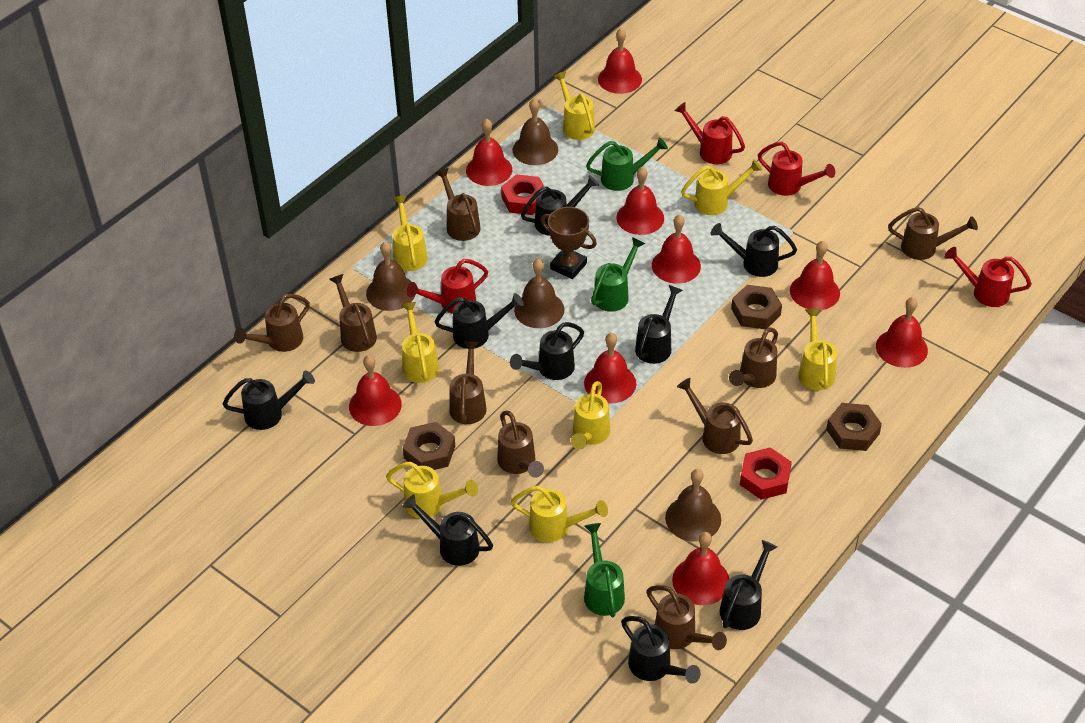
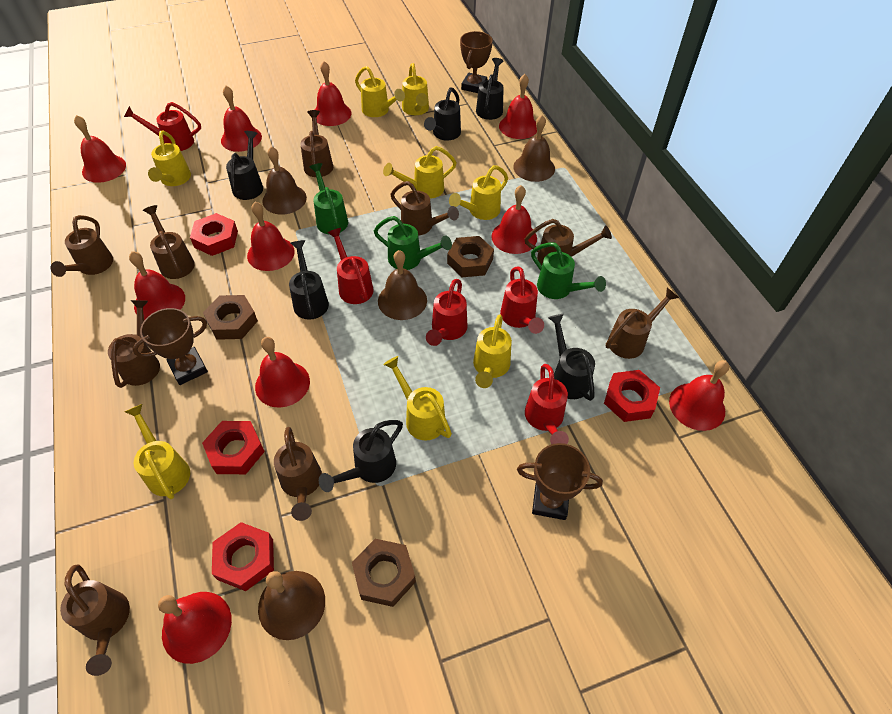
black watering can: [223,370,315,430] [402,494,493,566] [434,293,524,349] [510,322,584,380] [521,175,599,236] [621,616,701,684] [635,285,683,364] [711,223,797,277] [720,540,777,630] = 9 -> [226,131,263,200] [289,240,329,320] [319,420,403,492] [424,88,461,141] [476,58,504,120] [548,314,595,401] = 6
brown trophy: [541,207,597,279] = 1 -> [133,308,208,385] [460,31,493,93] [517,443,603,520] = 3
red bell: [349,355,402,426] [466,118,512,186] [584,333,636,404] [598,28,642,94] [616,166,664,235] [652,214,701,284] [672,532,730,605] [790,241,840,310] [876,297,928,368] = 9 -> [74,115,126,183] [129,251,185,320] [158,592,232,664] [221,86,262,152] [247,202,295,271] [255,337,310,408] [315,61,351,126] [491,185,537,254] [499,74,537,139] [669,360,729,431] = 10
red nut: [501,174,544,215] [740,447,792,500] = 2 -> [190,213,238,256] [202,421,265,474] [212,522,274,591] [604,370,660,422] = 4
red watering can: [407,259,488,314] [674,102,745,164] [758,142,835,196] [944,247,1032,307] = 4 -> [124,102,201,151] [327,228,374,304] [426,279,468,346] [500,267,544,334] [525,364,569,444] = 5

